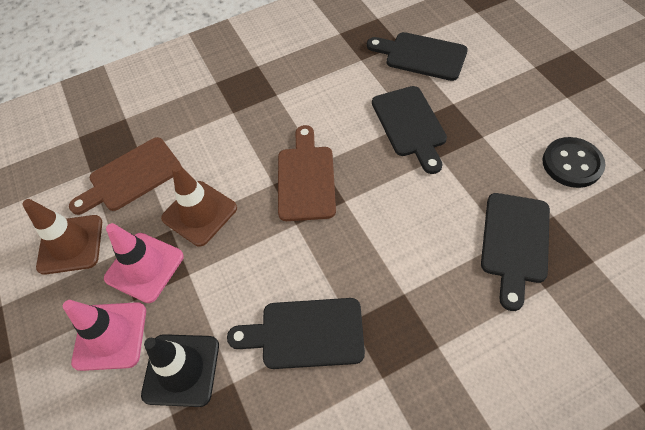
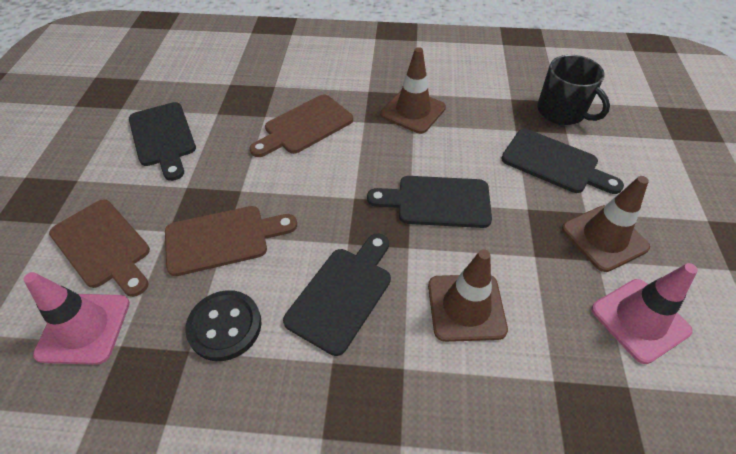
black mug: none = 0 -> [537,55,610,125] = 1
black traffic cone: [141,334,219,407] = 1 -> none = 0
brown cutting board: [69,137,181,215] [278,125,336,221] = 2 -> [49,200,150,297] [165,206,297,276] [250,94,353,157] = 3
brown traffic cone: [22,199,102,275] [161,164,237,246] = 2 -> [380,47,446,134] [428,249,508,342] [562,176,650,272] = 3

